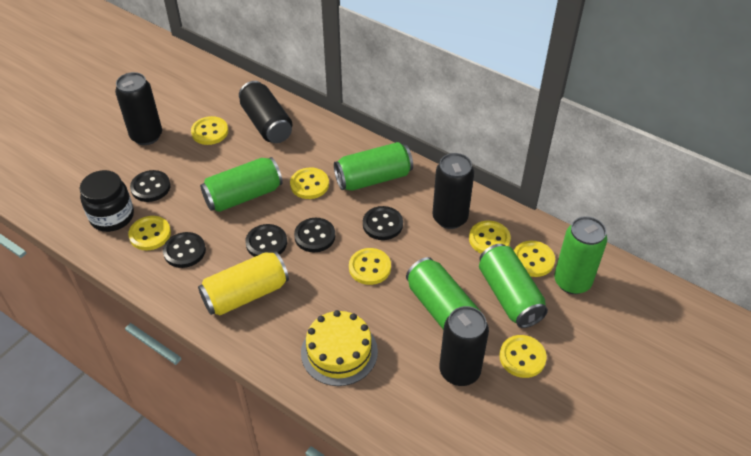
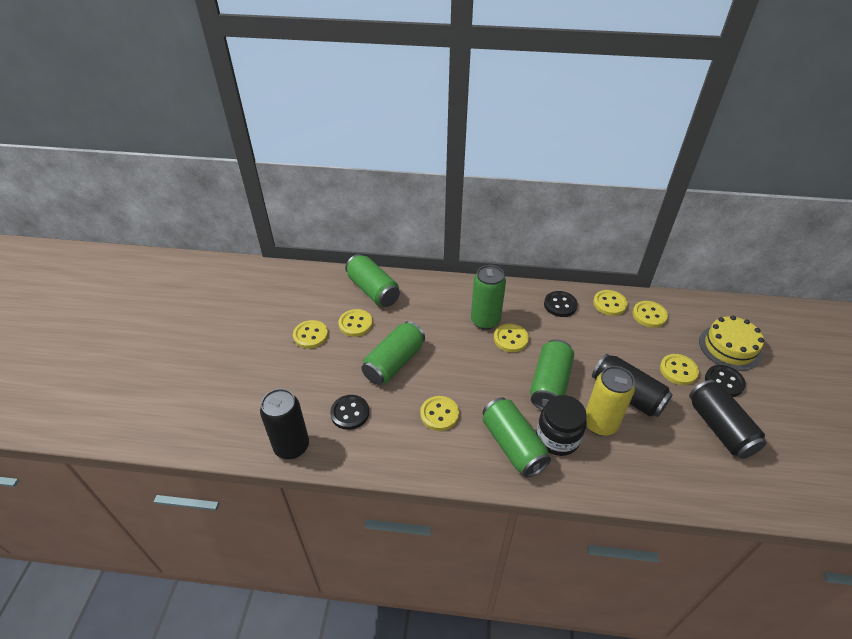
black button: [130,170,171,202] [163,232,206,268] [245,224,287,257] [294,218,335,253] [363,206,403,240] = 5 -> [330,395,369,430] [544,291,578,317] [705,365,746,397] = 3
black can: [115,72,162,145] [239,81,292,143] [433,153,474,229] [439,306,489,386] = 4 -> [260,389,309,459] [592,354,673,417] [689,380,766,459] = 3

